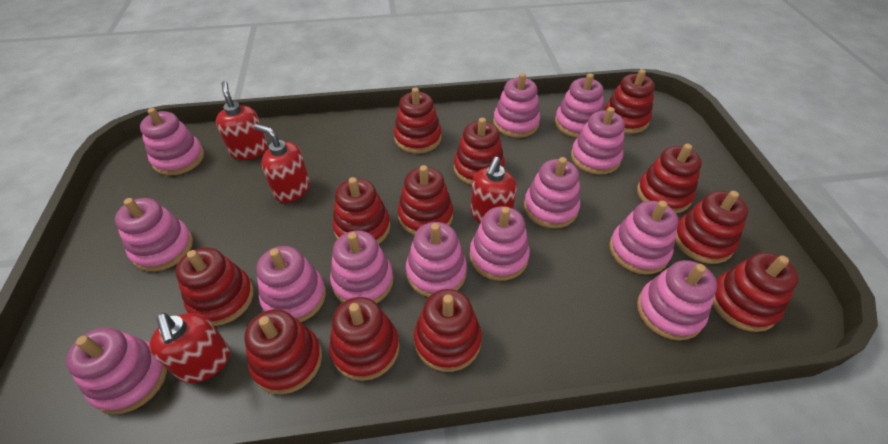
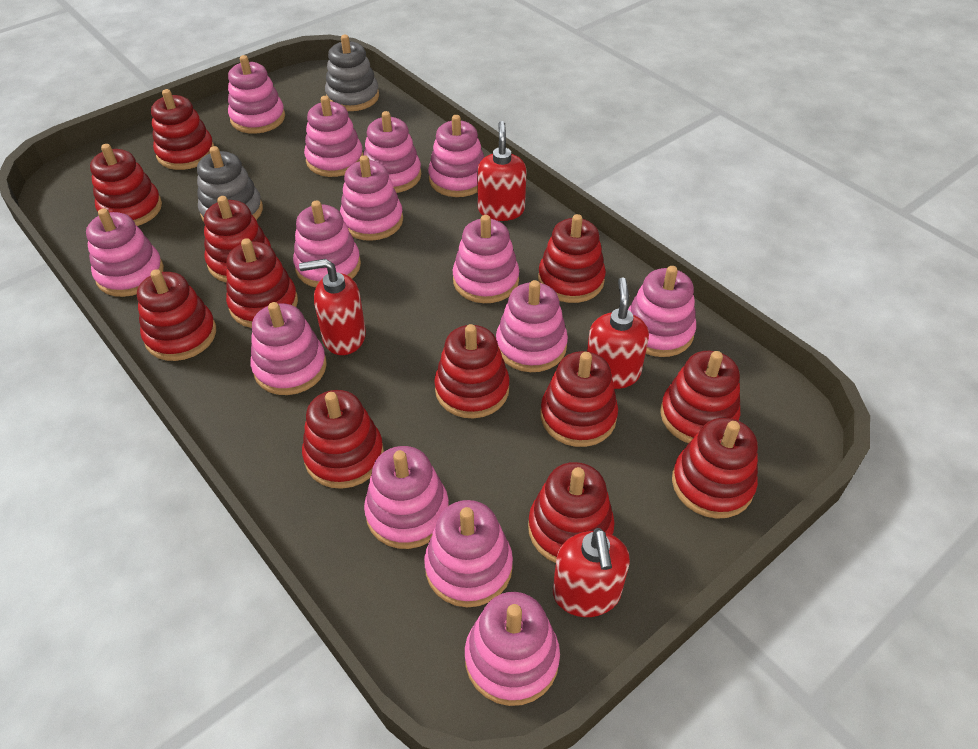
grey stacking toy: none = 0 -> [197,146,263,222] [325,35,379,111] = 2
pink stacking toy: [66,327,167,414] [115,198,193,272] [140,108,204,176] [256,246,326,322] [330,230,393,303] [406,222,467,297] [470,206,530,281] [493,73,540,138] [524,157,580,228] [555,73,604,138] [571,107,625,175] [609,201,678,275] [637,260,717,340] = 13 -> [86,208,164,297] [228,55,285,134] [251,302,327,395] [293,201,361,287] [304,96,363,177] [340,155,403,241] [363,111,421,193] [364,446,449,549] [424,500,513,607] [428,115,484,197] [453,215,519,303] [465,592,560,706] [496,280,568,372] [628,266,696,357] = 14

